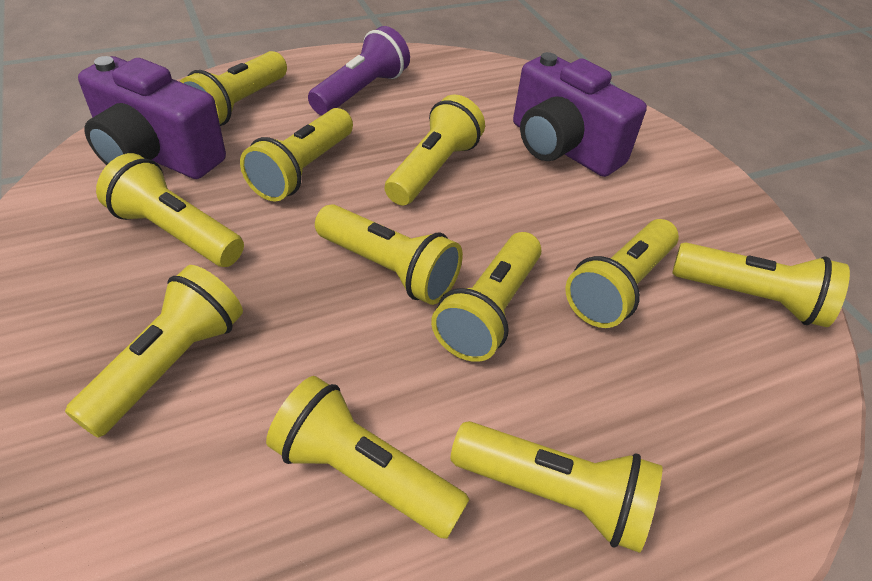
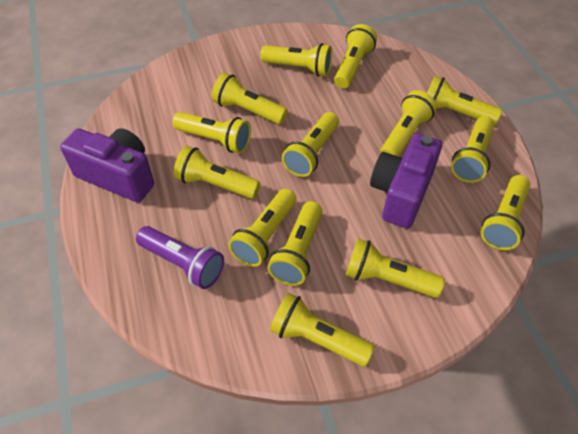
yellow flashlight: [65,265,243,438] [96,153,244,267] [179,51,287,126] [240,108,353,202] [266,376,470,539] [315,204,463,305] [385,95,485,205] [431,232,541,362] [451,421,663,553] [566,219,679,328] [672,242,850,327] = 11 -> [172,112,251,153] [174,146,260,199] [211,72,288,124] [228,189,296,267] [260,43,332,77] [267,201,322,286] [270,293,374,366] [282,112,339,177] [334,24,377,88] [346,238,445,298] [381,90,437,157] [427,76,502,125] [451,116,495,183] [481,175,531,250] = 14

